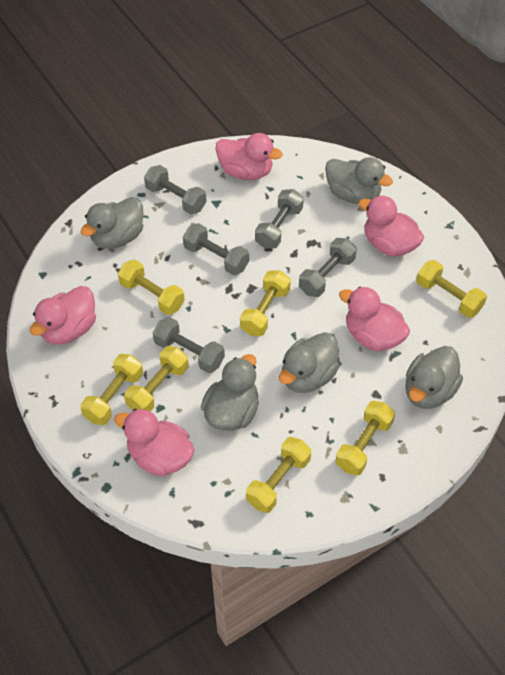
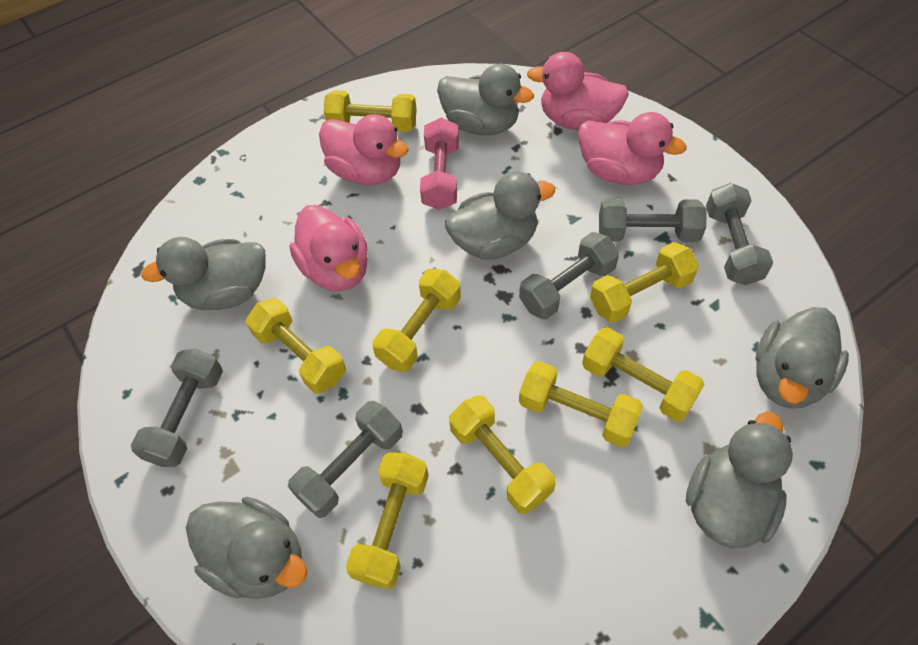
grey duck: [80,197,144,249] [201,354,259,431] [279,332,340,393] [325,157,393,204] [405,346,463,409] = 5 -> [141,237,265,310] [186,497,308,599] [437,64,534,135] [445,172,555,260] [686,412,793,549] [756,307,849,409] = 6
pink duck: [30,286,96,345] [114,409,195,477] [215,133,283,180] [339,286,410,351] [358,195,424,257] = 5 -> [289,205,368,291] [319,114,409,185] [527,52,629,130] [578,112,687,185] = 4
pink dumbbell: none = 0 -> [420,118,459,210] = 1
yellow dumbbell: [80,354,143,425] [118,260,185,315] [124,346,189,412] [240,270,291,336] [246,437,311,513] [336,401,395,475] [416,260,487,318] = 7 -> [246,298,346,394] [324,90,417,132] [346,452,429,589] [372,269,461,372] [449,395,556,514] [519,361,643,447] [582,327,704,422] [590,242,699,323] = 8

